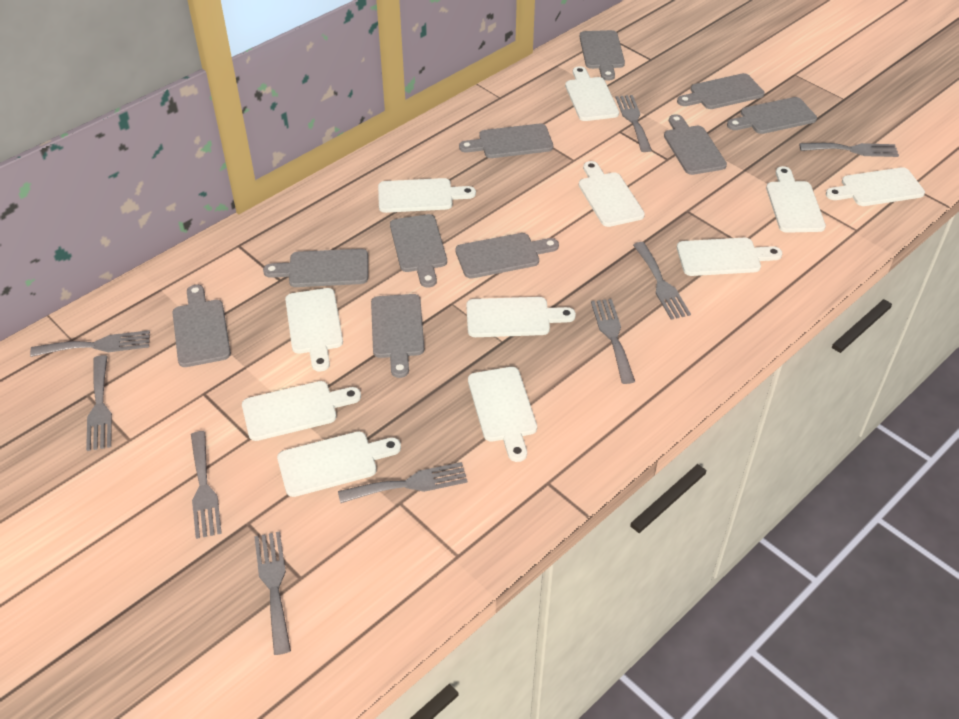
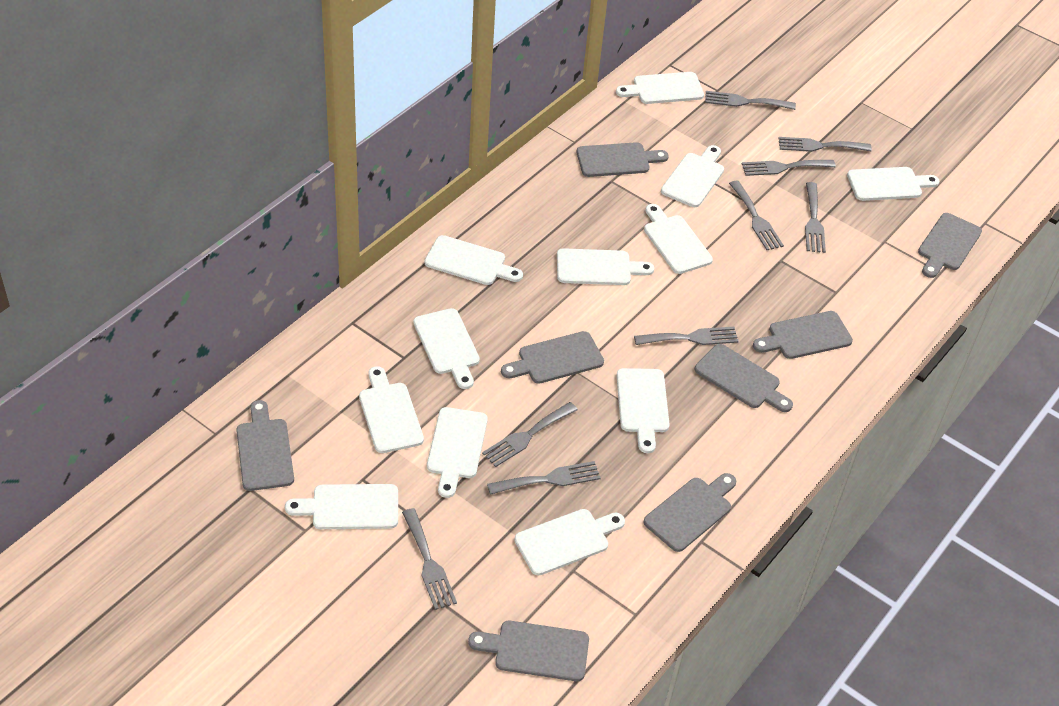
grey cutting board: [172,285,231,367] [263,249,368,287] [371,294,424,378] [390,214,447,287] [455,233,559,279] [459,124,553,158] [580,30,625,81] [664,114,727,175] [677,73,765,109] [727,97,817,134] = 10 -> [236,400,294,491] [468,621,589,681] [501,331,604,384] [576,142,669,177] [643,473,736,552] [695,344,793,412] [753,311,853,359] [918,213,982,278] = 8
white cutting board: [242,381,361,441] [277,431,401,497] [285,288,343,371] [378,178,476,213] [466,297,576,337] [468,367,537,462] [565,66,619,121] [579,161,645,227] [677,238,782,276] [766,166,826,233] [826,167,925,206] = 11 -> [285,484,398,529] [359,366,424,453] [414,308,480,389] [424,235,523,285] [427,407,488,498] [514,509,625,576] [557,248,654,285] [616,72,704,104] [616,368,670,453] [644,204,713,274] [661,145,724,207] [847,167,940,201] = 12

